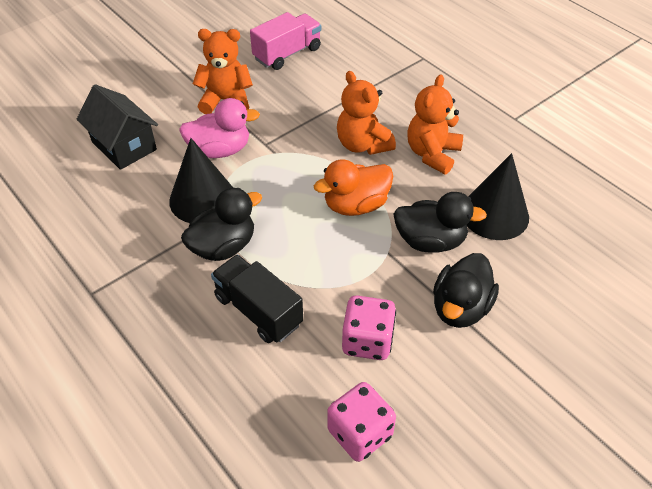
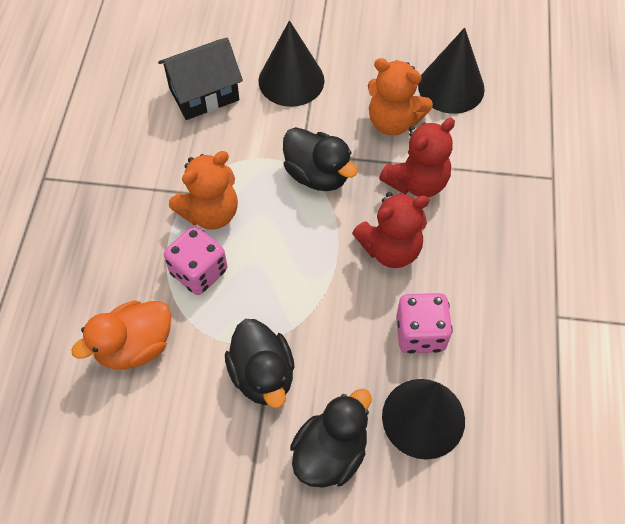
black cone: [169,138,233,223] [467,153,529,240] = 2 -> [258,20,324,107] [382,379,465,460] [418,28,485,114] = 3
black truck: [211,254,303,343] = 1 -> none = 0
orange teddy bear: [193,29,253,114] [337,71,396,155] [407,74,463,174] = 3 -> [169,151,238,230] [368,58,433,135] = 2
pink duck: [179,98,260,158] = 1 -> none = 0
pink truck: [250,12,321,70] = 1 -> none = 0
red teddy bear: none = 0 -> [352,192,429,268] [379,118,455,197] = 2

